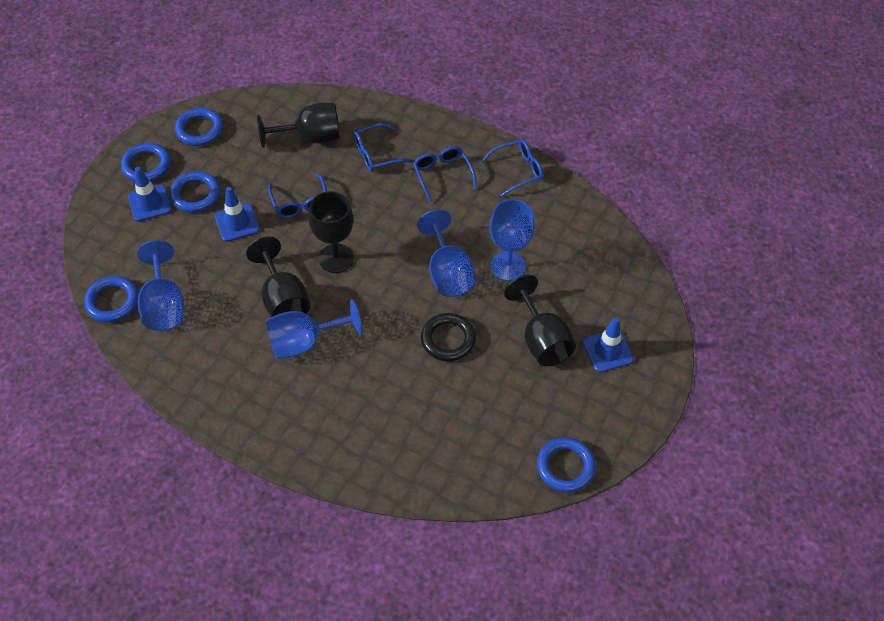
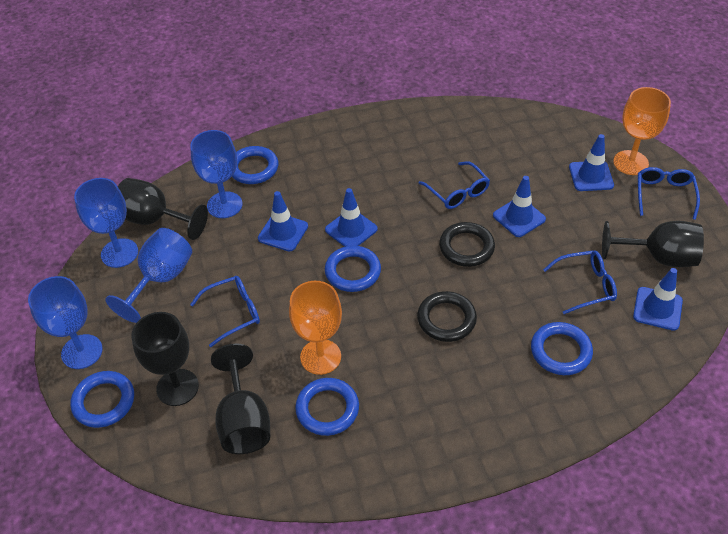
black ring: [421,313,476,361] = 1 -> [417,291,477,342] [439,222,495,267] = 2
blue traffic cone: [128,167,172,222] [215,187,260,242] [583,318,634,372] = 3 -> [258,191,308,251] [325,188,378,247] [493,176,546,237] [569,134,614,191] [633,268,683,331] = 5
orange goblet: none = 0 -> [289,281,342,375] [613,87,671,175] = 2

